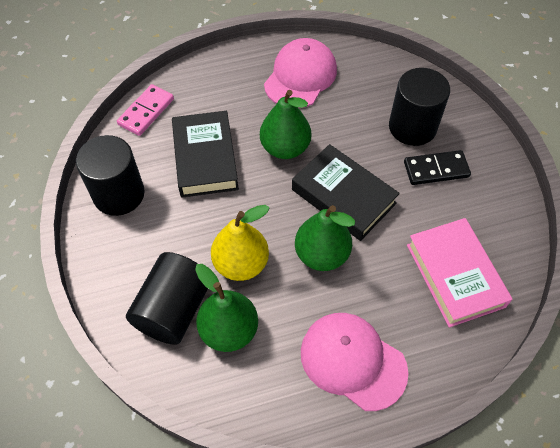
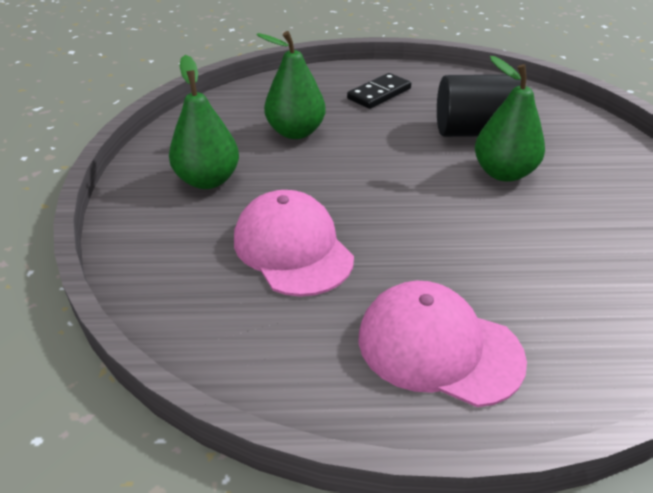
black book: [172,111,239,198] [292,144,400,241] = 2 -> none = 0
black cylinder: [76,135,145,216] [126,252,208,345] [389,68,450,146] = 3 -> [437,75,521,137] = 1
pink book: [407,218,513,328] = 1 -> none = 0
pink domino: [117,84,174,136] = 1 -> none = 0
yellow pear: [211,205,270,281] = 1 -> none = 0

